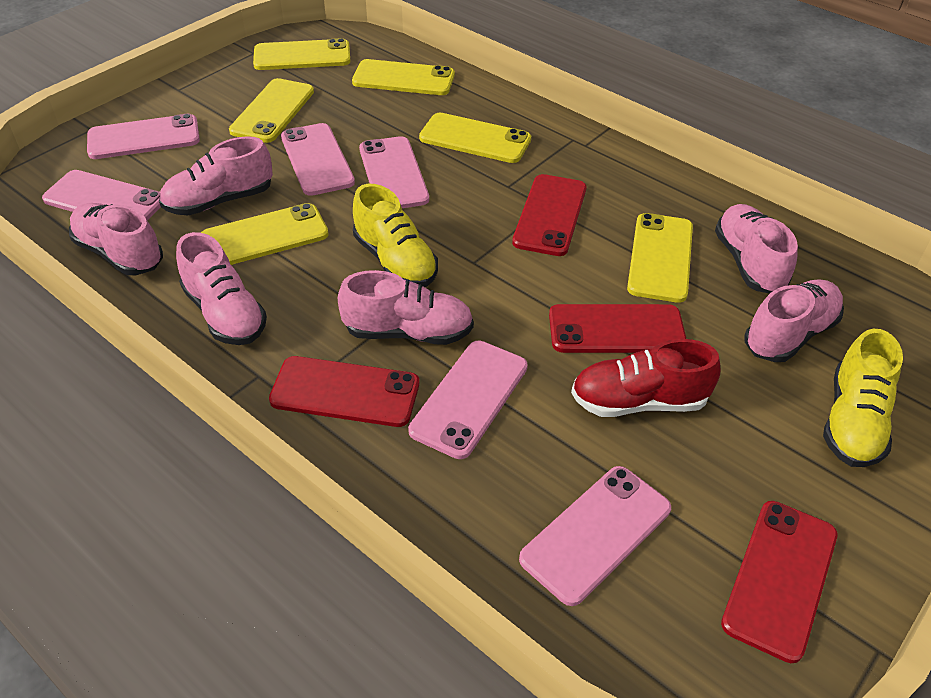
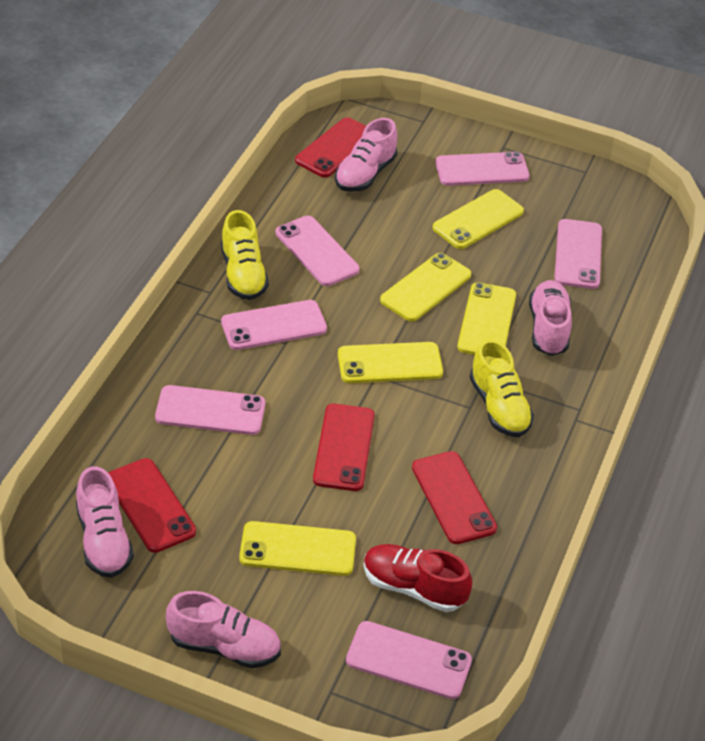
pink shoe: [69,203,163,275] [159,136,273,215] [176,232,267,345] [338,270,474,345] [715,204,798,294] [745,279,844,362] = 6 -> [76,466,134,578] [166,591,281,668] [335,118,397,192] [529,280,572,356] = 4
yellow phone: [201,203,329,265] [229,78,314,143] [253,38,351,70] [352,59,455,95] [419,113,531,163] [627,213,693,303] = 6 -> [239,521,356,576] [338,342,443,383] [380,253,471,322] [433,189,524,249] [457,282,516,355] = 5

